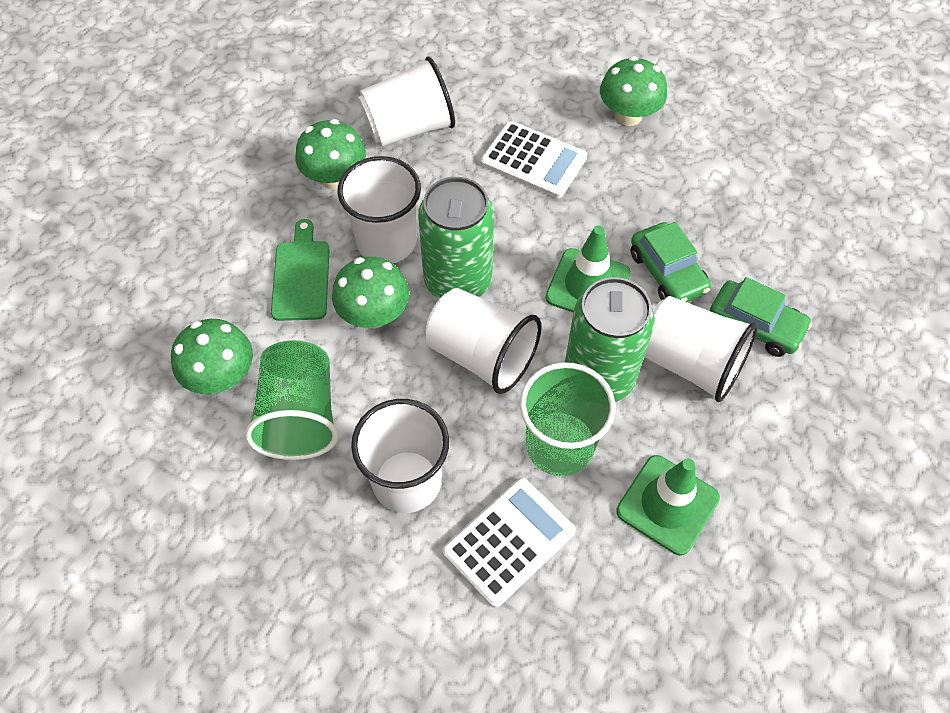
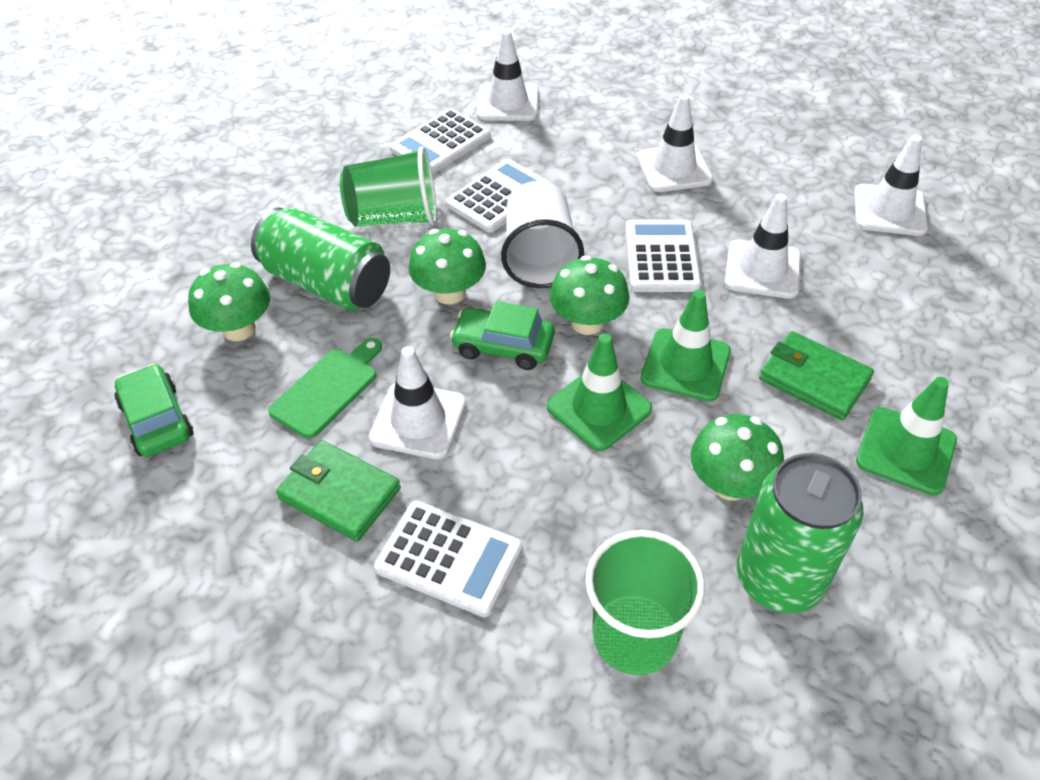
green traffic cone: [546,226,631,312] [616,455,720,555] = 2 -> [547,333,652,451] [641,290,731,402] [856,377,957,495] = 3
green wallet: none = 0 -> [276,440,401,541] [759,331,874,420] = 2
white calculator: [442,478,576,608] [481,121,587,198] = 2 -> [374,501,523,617] [390,109,491,174] [446,159,551,233] [625,220,701,292] = 4
white cup: [338,156,421,263] [351,399,449,513] [358,56,455,147] [426,288,542,394] [644,296,758,402] = 5 -> [501,181,584,288] = 1
white traffic cone: none = 0 -> [369,346,466,459] [477,29,538,121] [637,94,713,192] [724,194,801,299] [854,135,928,236] = 5

